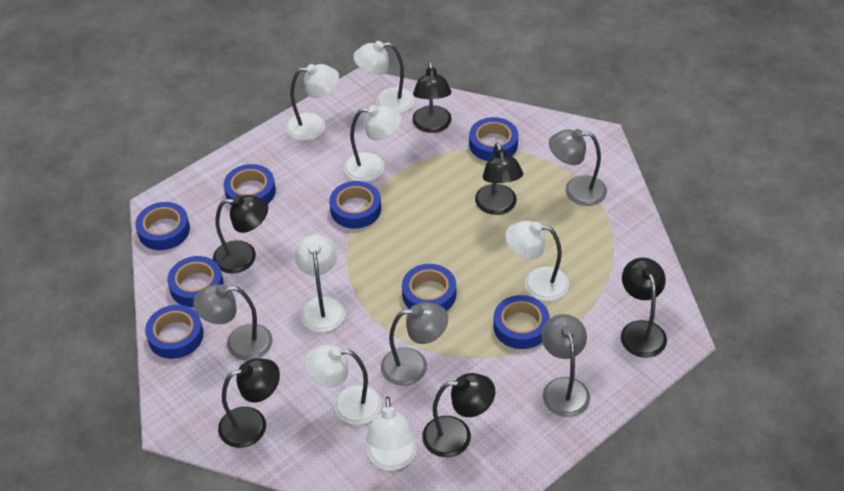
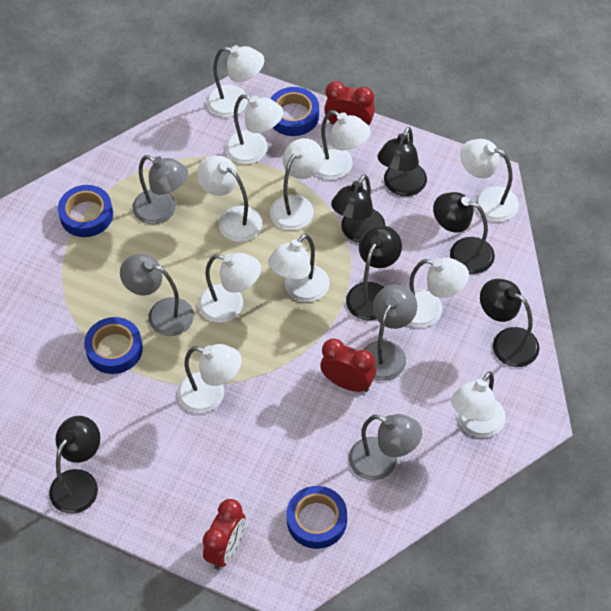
blue tape: [135,202,190,250] [145,305,204,359] [167,256,224,307] [223,164,276,206] [329,181,381,229] [402,264,456,311] [469,117,518,161] [493,295,550,349] = 8 -> [58,185,113,237] [84,317,143,374] [270,87,319,136] [286,486,347,549] = 4
red clock: none = 0 -> [203,499,245,570] [320,338,376,392] [324,81,375,126] = 3
white lamp: [286,64,339,141] [294,234,345,332] [304,345,382,425] [344,105,401,182] [353,41,414,113] [366,396,416,471] [505,221,569,301] = 7 -> [177,344,242,413] [197,156,262,242] [198,253,261,323] [206,45,264,117] [225,94,283,164] [268,234,330,302] [270,138,324,231] [316,110,371,180] [408,258,469,328] [451,371,506,438] [460,139,519,222] = 11

